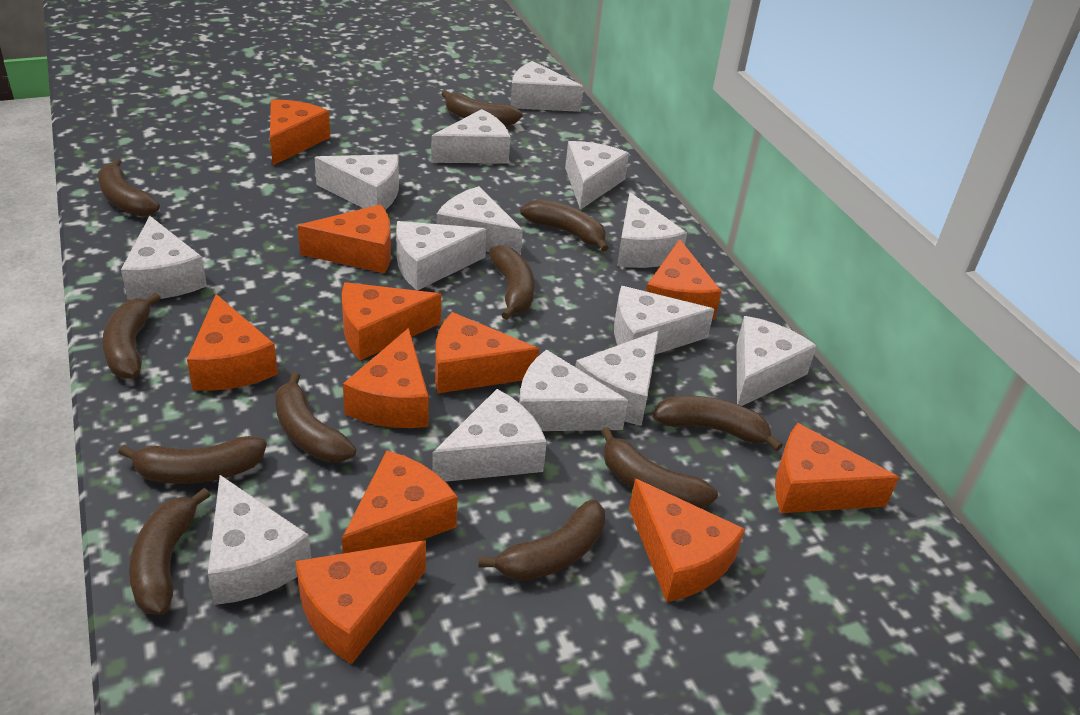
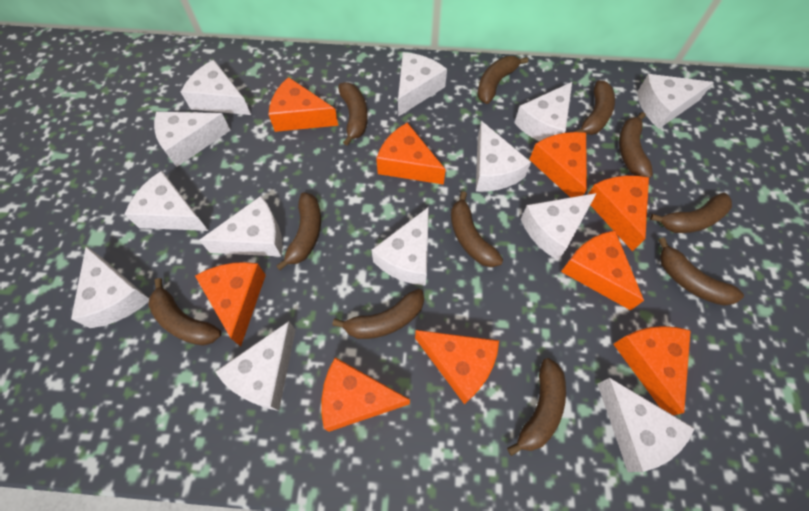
orange cheese: [187,294,278,391] [270,99,330,165] [296,540,426,664] [298,204,391,273] [342,282,441,361] [342,451,458,553] [343,328,429,428] [435,312,539,393] [629,479,745,602] [646,239,722,320] [775,423,899,513] = 11 -> [195,262,266,346] [269,77,338,132] [322,357,410,432] [376,122,446,185] [415,330,499,404] [529,132,587,198] [561,230,644,310] [588,176,649,251] [613,326,691,415] = 9
white cheese: [121,216,207,300] [208,475,311,605] [314,154,399,210] [396,221,487,291] [431,109,510,164] [432,389,547,482] [436,186,523,255] [511,61,584,112] [519,349,628,431] [565,141,629,210] [575,331,659,426] [614,286,715,354] [617,192,687,268] [736,316,817,406] = 14 -> [71,246,149,328] [124,171,208,231] [154,112,231,167] [181,60,251,115] [199,196,282,257] [215,321,296,411] [371,207,429,286] [398,52,447,117] [476,121,531,191] [514,82,572,141] [521,193,597,260] [598,378,695,472] [637,74,714,129] = 13

